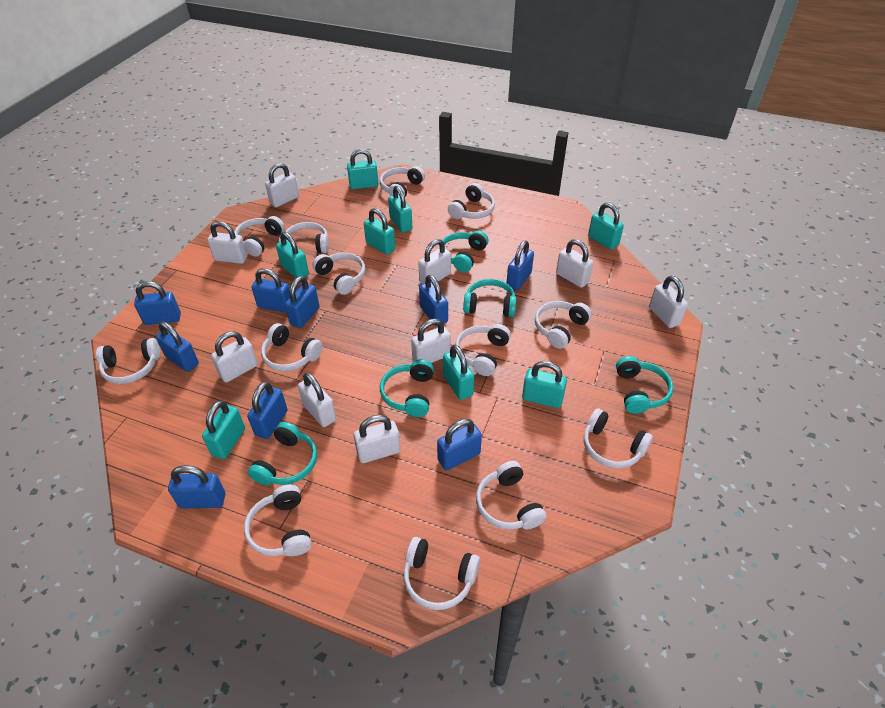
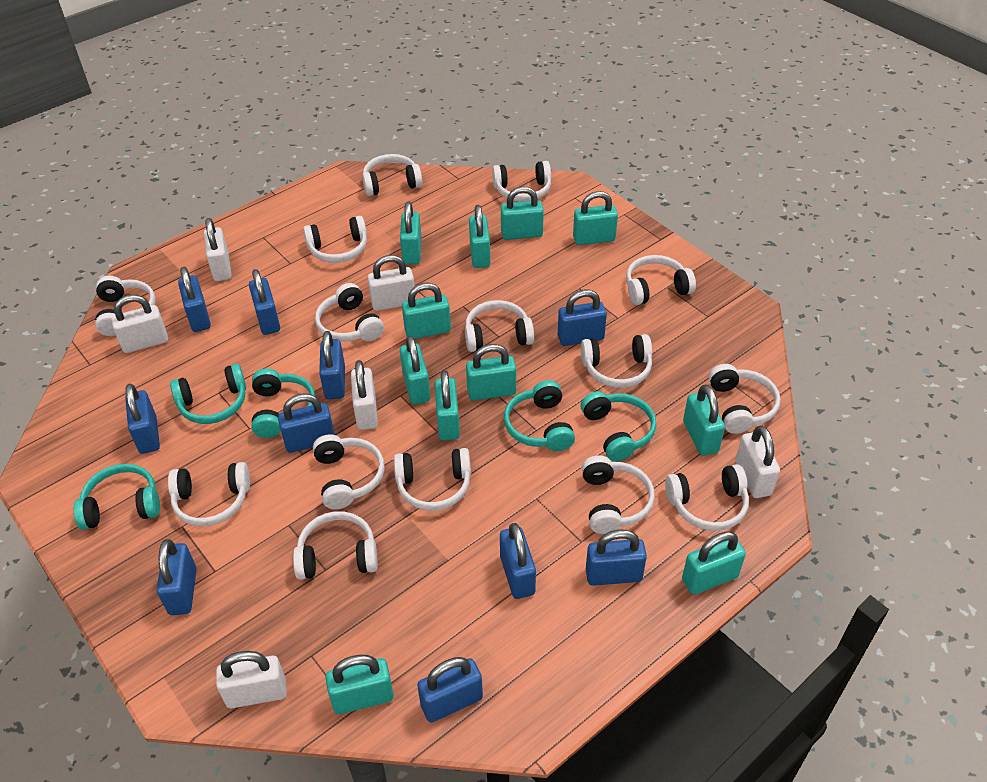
blue padlock: [134,281,181,325] [156,322,199,372] [168,465,225,509] [247,382,288,439] [251,268,290,313] [285,276,320,328] [419,275,448,326] [437,419,482,470] [507,240,534,290] = 9 -> [125,384,160,454] [157,539,197,615] [178,267,211,332] [249,269,280,335] [278,393,335,453] [319,331,345,399] [417,657,483,722] [500,523,536,599] [558,290,607,346] [586,530,647,586] = 10
turquoise padlock: [202,400,245,459] [276,231,309,278] [347,149,378,189] [364,208,396,255] [388,185,412,233] [443,345,474,400] [522,361,567,408] [588,203,624,250] = 8 -> [325,655,394,714] [400,201,422,264] [400,336,430,404] [402,283,451,339] [435,370,460,440] [466,344,516,401] [469,205,490,268] [501,186,544,240] [573,191,618,245] [682,531,746,595] [683,384,725,456] = 11
white headphones: [96,338,160,384] [234,216,284,257] [244,485,312,556] [261,323,323,371] [279,222,329,253] [312,253,365,295] [380,166,425,197] [403,537,480,610] [448,183,495,219] [455,324,511,376] [476,461,546,529] [535,301,592,349] [583,408,653,468] = 13 -> [95,276,156,336] [168,462,250,526] [293,511,378,580] [303,216,367,263] [313,434,385,509] [315,283,384,342] [362,154,422,196] [394,448,471,511] [465,300,534,352] [492,161,551,202] [581,334,652,388] [582,456,655,534] [626,255,696,305] [665,464,749,531] [709,364,780,434] = 15
white padlock: [207,221,248,264] [211,331,258,383] [265,163,299,207] [298,372,336,427] [353,415,400,463] [411,319,451,363] [418,239,451,284] [556,239,593,288] [649,276,688,328] = 9 -> [111,295,168,353] [204,218,232,281] [216,651,287,708] [351,360,378,430] [368,255,416,311] [736,425,780,498] = 6

